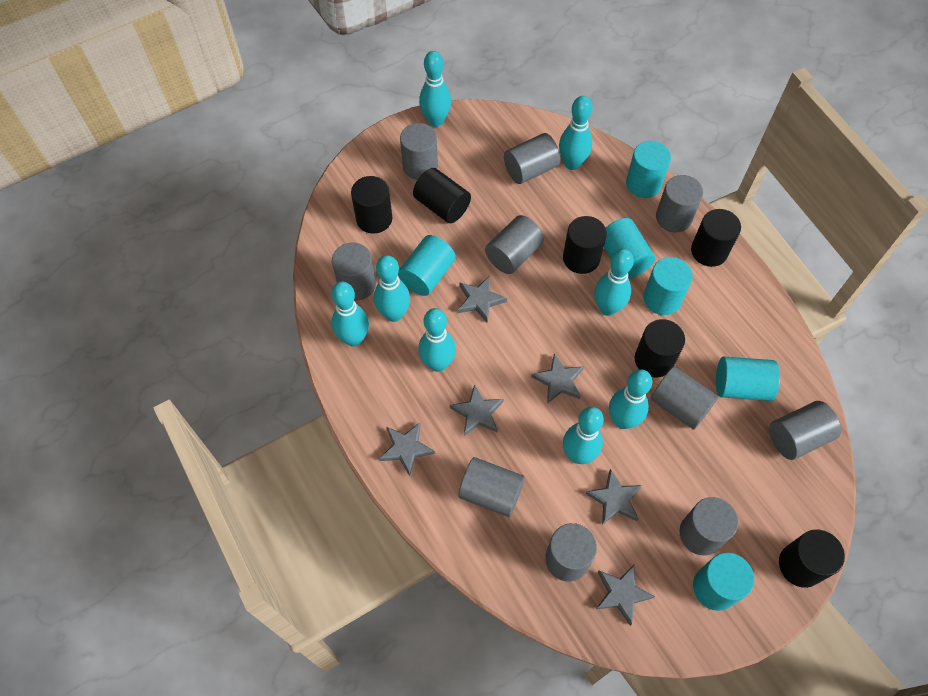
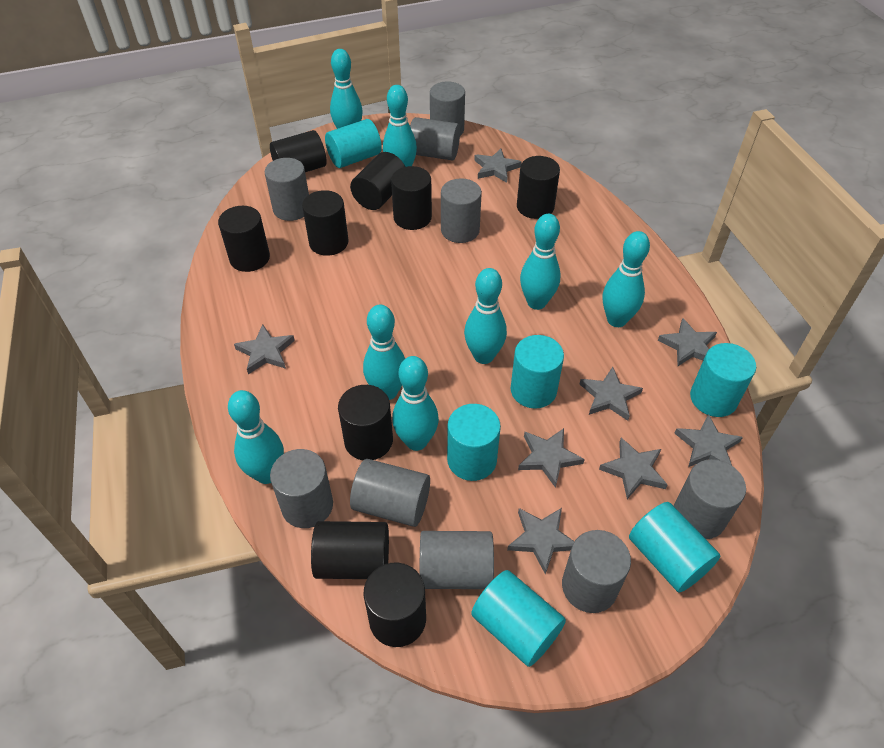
black cylinder: [351,176,393,234] [413,168,471,223] [563,216,607,274] [635,319,685,377] [691,209,741,267] [779,529,845,588] = 6 -> [218,206,270,272] [270,130,327,172] [302,190,348,256] [311,521,389,579] [338,385,393,460] [350,152,405,210] [364,563,426,647] [391,166,432,230] [517,156,560,219] = 9
grey cylinder: [332,243,376,301] [400,123,438,180] [458,457,525,517] [485,215,544,274] [504,133,561,184] [545,523,597,582] [651,367,718,430] [656,175,703,232] [679,497,738,556] [769,401,841,460] = 10 -> [265,158,309,221] [270,449,333,528] [350,459,430,527] [410,117,460,161] [420,531,494,589] [430,81,465,136] [441,178,482,243] [562,530,631,613] [674,459,746,539] = 9
grey star: [379,423,435,476] [450,384,504,436] [458,276,507,322] [531,354,584,404] [585,469,642,525] [596,564,655,626] = 6 -> [234,324,295,374] [474,149,521,183] [507,508,575,574] [518,428,585,488] [580,367,643,421] [599,438,668,499] [658,318,717,366] [674,414,743,467] = 8

